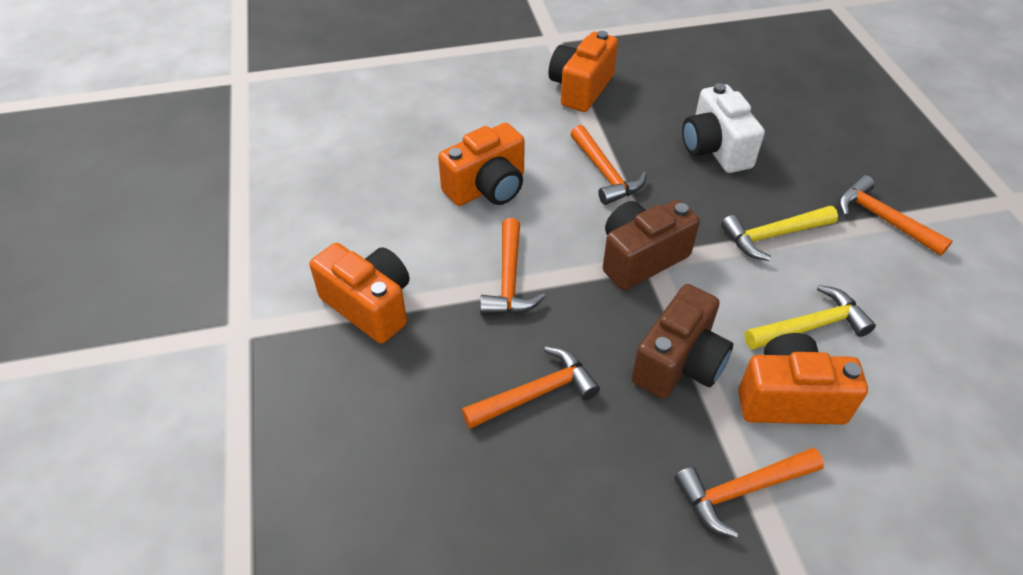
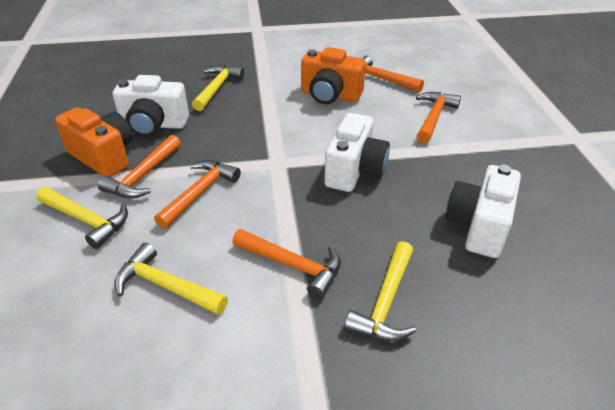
brown camera: [603,200,700,290] [631,284,733,399] = 2 -> none = 0
orange camera: [310,243,410,344] [438,123,525,206] [549,31,618,112] [738,333,868,425] = 4 -> [55,107,133,177] [301,47,366,104] = 2
white camera: [682,83,765,173] = 1 -> [112,75,189,137] [324,113,390,192] [446,165,521,258] = 3
yellow hammer: [721,206,838,261] [744,285,876,350] = 2 -> [36,187,128,249] [114,243,228,315] [192,65,244,111] [344,241,416,341] = 4

